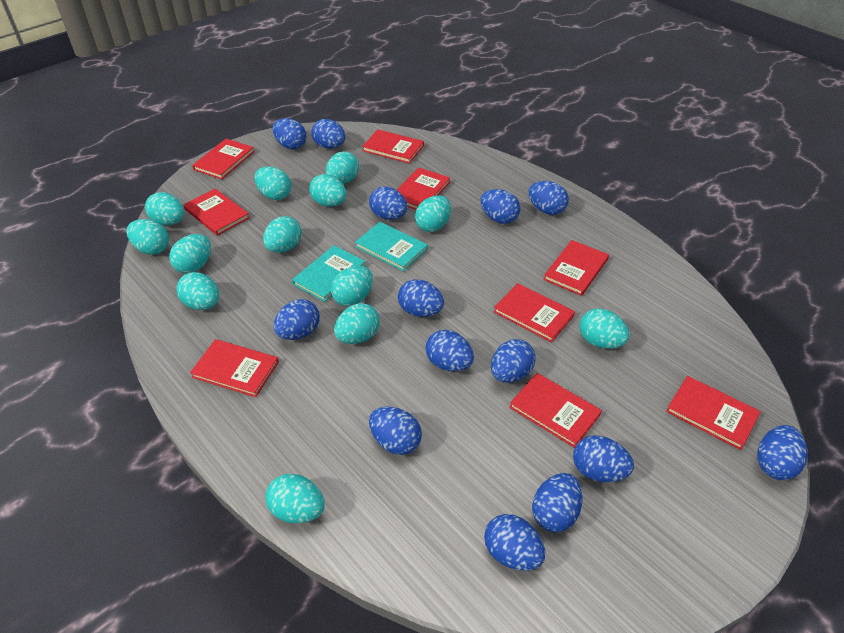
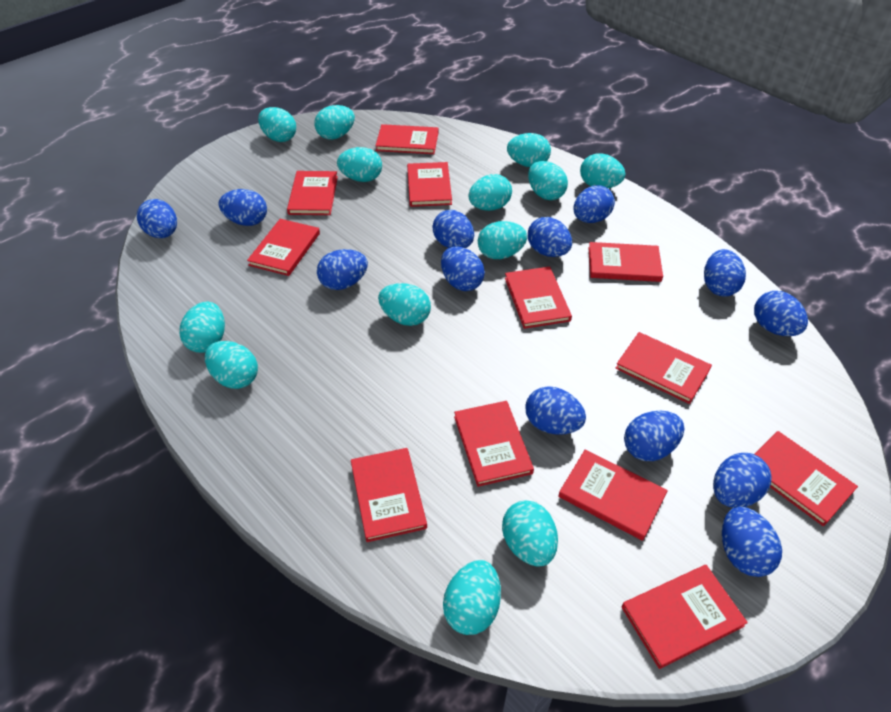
blue egg: [273,118,306,149] [274,299,320,340] [311,119,346,148] [369,186,408,220] [369,407,422,455] [398,279,444,317] [426,330,474,371] [480,189,520,224] [484,514,545,571] [491,339,536,383] [529,181,569,215] [532,473,583,533] [573,435,634,482] [757,425,808,480] = 14 -> [137,199,177,238] [219,189,267,226] [317,249,368,290] [433,210,474,248] [441,246,485,291] [525,386,586,435] [528,217,572,257] [573,185,615,223] [624,411,684,461] [704,249,746,297] [713,453,771,508] [722,506,782,577] [754,291,808,336] = 13
red book: [183,189,249,236] [190,339,279,397] [192,139,255,179] [362,129,424,164] [397,168,450,210] [494,283,575,342] [509,373,602,448] [543,240,609,296] [666,376,761,450] = 9 -> [247,219,320,276] [287,171,338,215] [351,448,427,542] [375,124,438,154] [407,162,452,207] [454,401,534,487] [505,266,572,329] [558,450,668,541] [588,242,663,282] [616,332,712,404] [622,565,748,669] [755,431,858,527] = 12
turquoise book: [292,245,366,302] [355,222,428,271] = 2 -> none = 0

